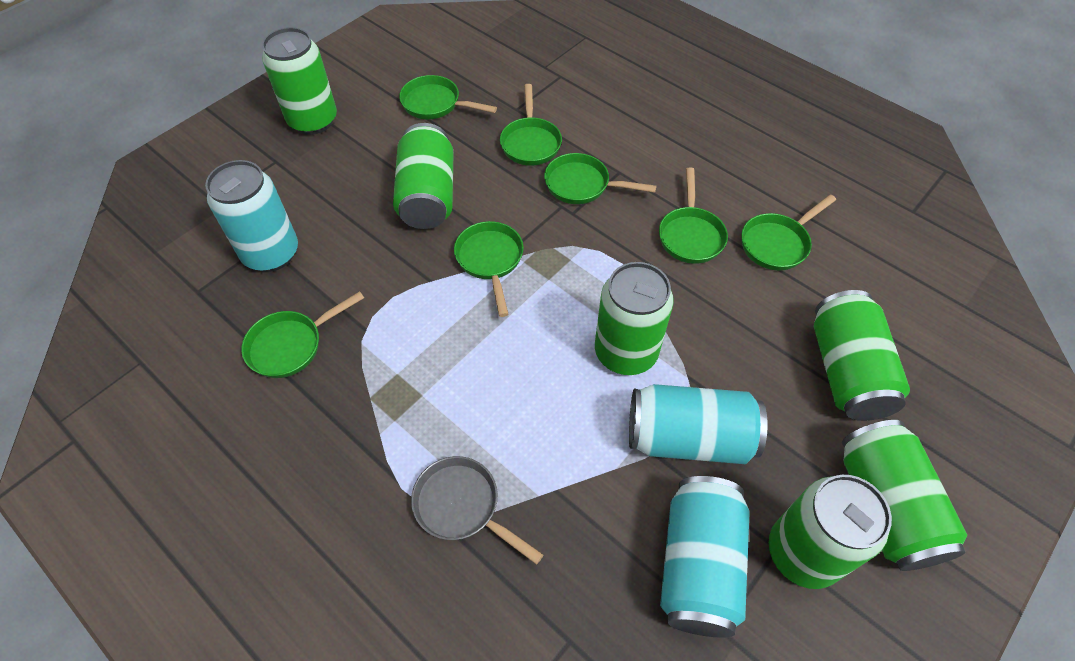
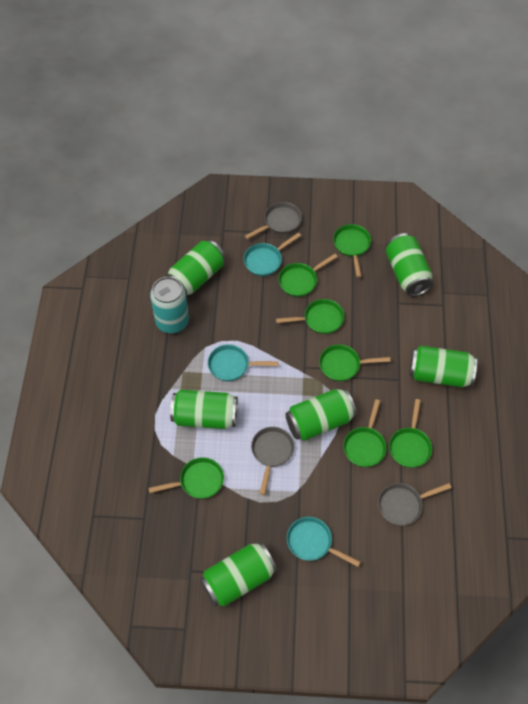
grey pan: [411,456,543,565] = 1 -> [245,202,302,239] [251,427,294,495] [378,483,452,526] = 3
turquoise can: [205,160,298,272] [629,384,767,464] [660,476,750,638] = 3 -> [150,277,189,333] = 1
turquoise pan: none = 0 -> [208,344,279,381] [244,232,301,276] [287,517,361,567] = 3

